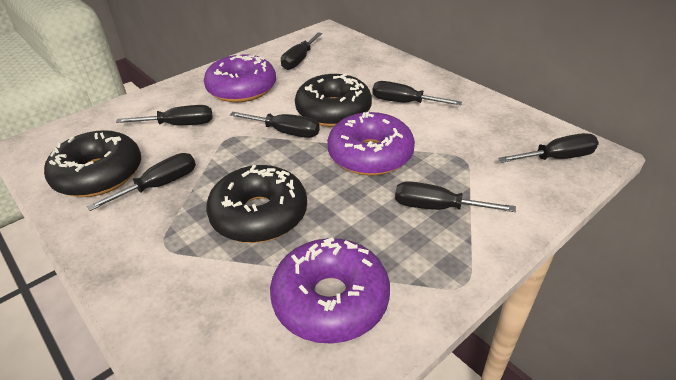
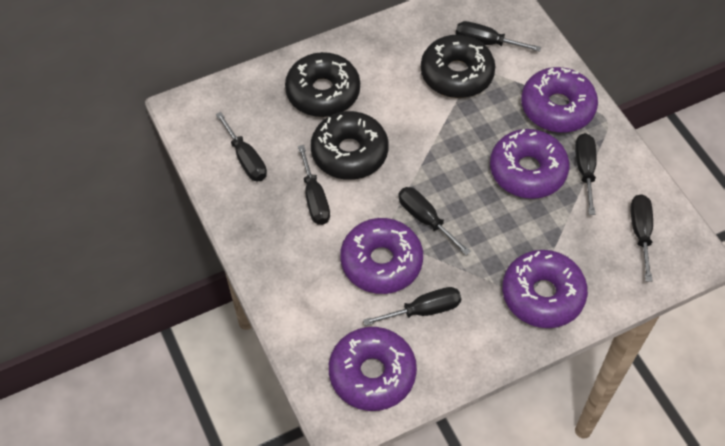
purple donut: [204,53,276,103] [270,238,390,344] [327,112,415,176] = 3 -> [329,327,417,411] [340,218,423,294] [490,129,569,199] [502,250,588,328] [521,67,598,133] = 5

